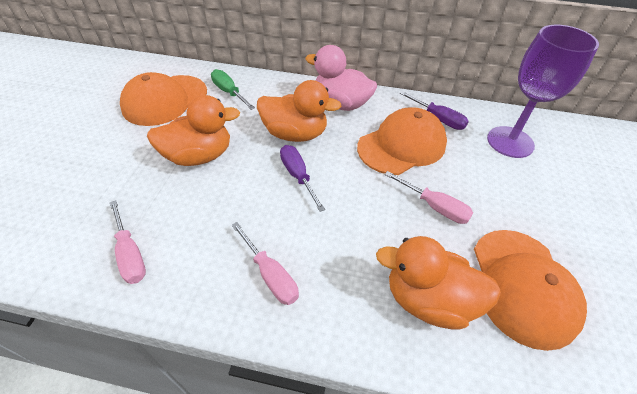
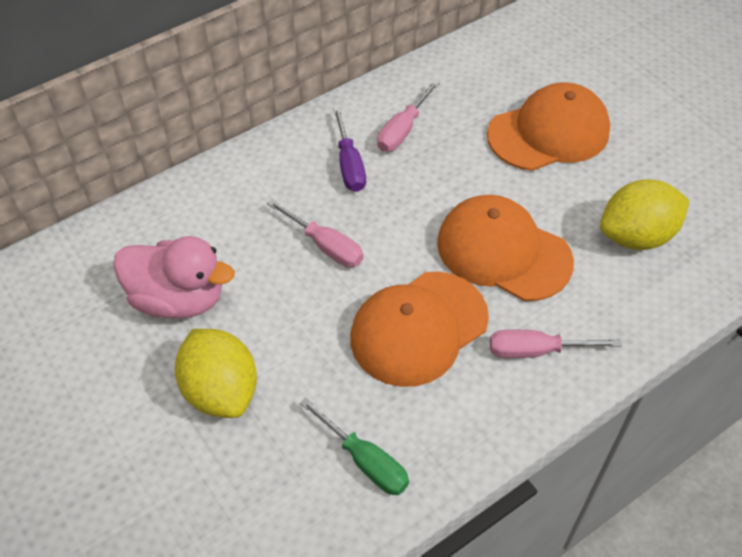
orange duck: [147,95,240,166] [257,80,342,142] [376,236,501,330] = 3 -> none = 0
purple goblet: [487,25,599,158] = 1 -> none = 0
purple screwdriver: [280,145,325,212] [400,91,469,130] = 2 -> [333,107,366,192] = 1
yellow lemon: none = 0 -> [175,329,257,418] [600,179,689,250] = 2

